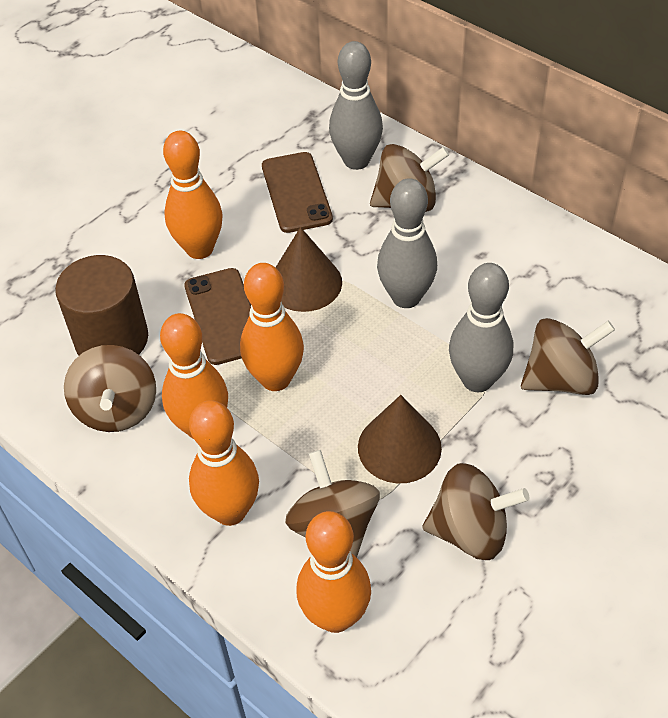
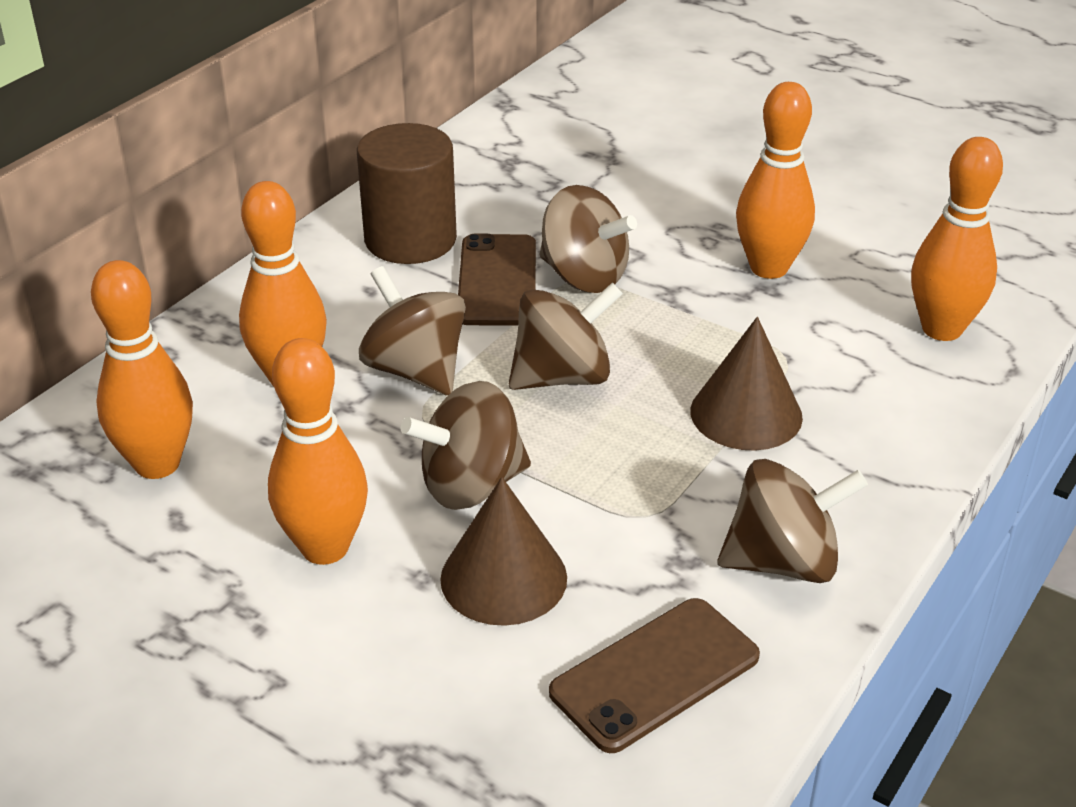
grey bowling pin: [329,41,383,170] [377,178,437,308] [449,263,513,392] = 3 -> none = 0

